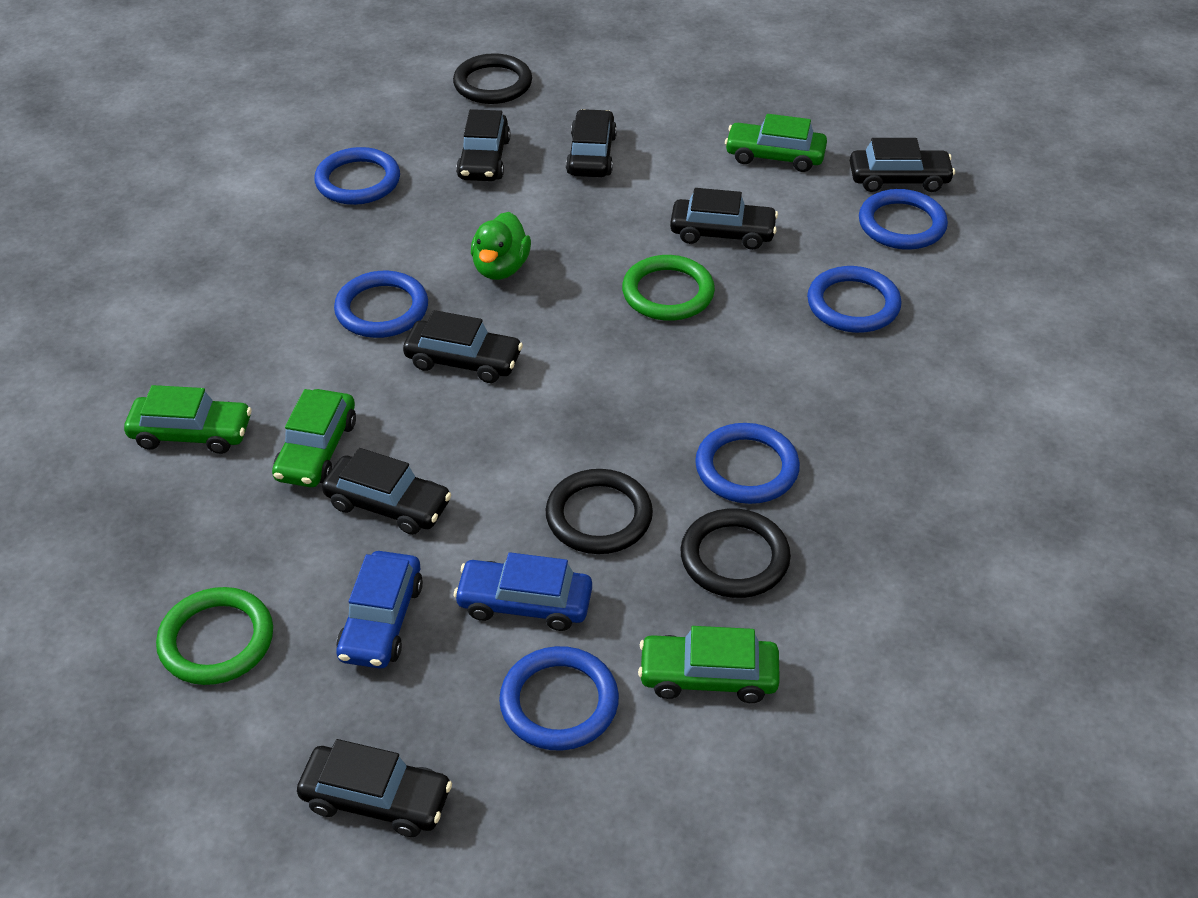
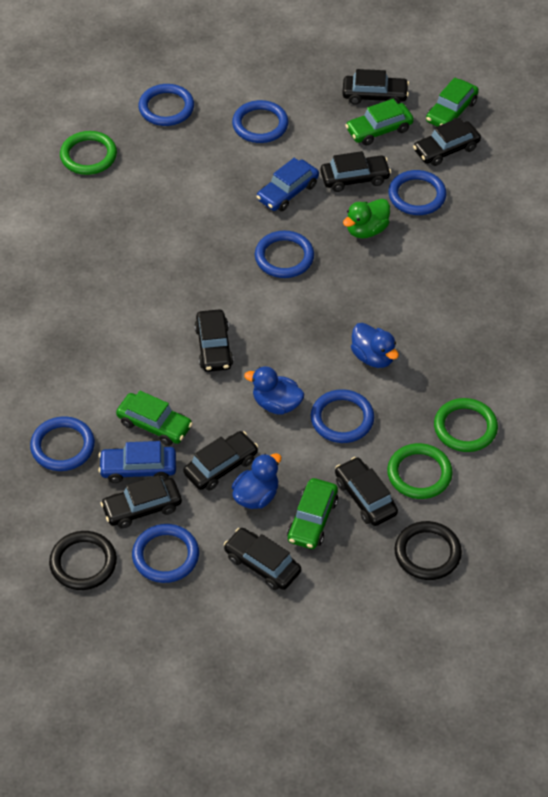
black car: [297,739,452,837] [322,448,451,535] [403,310,523,383] [456,109,510,181] [566,109,617,177] [670,188,778,250] [850,138,955,192] = 7 -> [100,475,182,528] [183,431,258,491] [194,309,234,372] [224,528,301,590] [320,151,391,192] [335,457,398,526] [342,69,409,105] [413,118,481,166] = 8
black ring: [453,53,532,104] [545,469,653,554] [680,509,791,598] = 3 -> [49,531,117,590] [395,521,462,580] = 2
blue duck: none = 0 -> [232,453,281,509] [244,366,304,415] [351,323,399,368] = 3
blue ring: [314,147,400,205] [334,271,428,338] [499,646,619,751] [695,423,800,504] [807,266,902,333] [859,189,948,250] = 6 -> [30,416,95,471] [132,524,199,583] [138,84,194,126] [232,100,288,143] [255,231,314,278] [311,389,374,443] [388,170,447,215] = 7
green ring: [156,587,273,685] [622,255,715,321] = 2 -> [60,131,117,175] [387,443,453,499] [434,398,498,452] = 3

